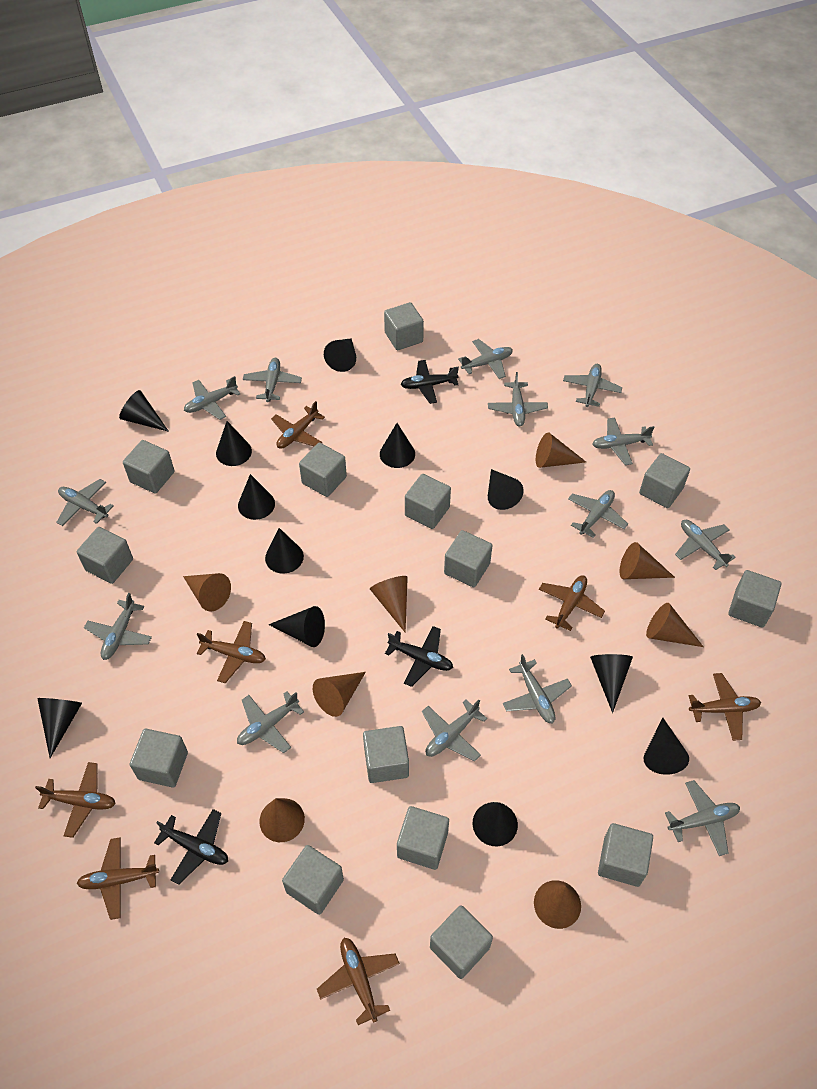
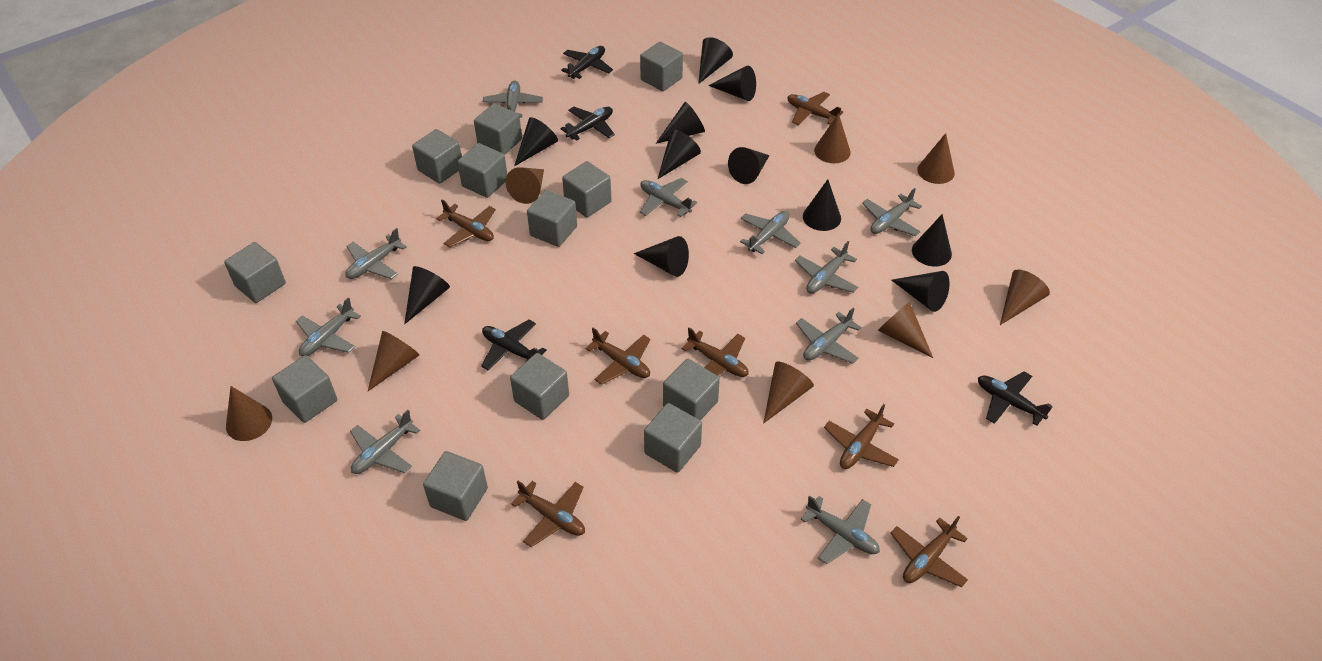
black cone: [37,698,82,758] [119,390,169,432] [216,421,252,466] [238,474,275,520] [265,528,304,574] [269,606,325,647] [324,338,356,372] [380,423,415,468] [473,802,518,846] [488,469,524,510] [590,654,633,713] [644,718,689,775] = 12 -> [404,266,450,324] [514,117,558,166] [634,236,689,277] [656,102,705,144] [658,130,701,179] [698,37,733,84] [708,66,756,101] [728,147,770,184] [803,179,841,231] [891,271,950,312] [912,214,952,267] = 11
black plane: [154,809,228,884] [385,626,453,687] [400,360,459,404] = 3 -> [481,320,547,371] [560,107,615,141] [561,46,613,79] [978,371,1052,426] = 4
grey cube: [77,527,133,584] [123,440,175,494] [130,729,188,788] [282,845,344,915] [299,442,347,497] [363,726,409,783] [384,302,424,350] [397,806,449,870] [405,474,451,529] [430,905,493,979] [444,530,493,587] [598,823,653,887] [639,453,690,508] [728,570,781,628] = 14 -> [224,242,286,303] [272,355,337,423] [412,129,462,184] [423,451,488,521] [457,143,507,198] [474,103,522,155] [510,353,569,420] [527,190,577,247] [562,161,612,218] [640,42,683,91] [644,403,702,473] [663,359,720,420] = 12
grey plane: [56,479,114,526] [84,593,152,660] [184,376,241,420] [237,691,304,753] [243,358,302,402] [422,699,487,762] [458,339,513,379] [488,372,548,427] [503,654,572,723] [563,364,623,407] [568,490,628,538] [592,417,654,465] [665,780,740,856] [675,520,736,570] = 14 -> [296,297,361,356] [346,228,407,279] [350,410,420,474] [483,80,543,118] [640,178,697,217] [740,211,801,254] [795,241,858,293] [796,308,861,364] [801,496,880,564] [862,188,922,236] = 10

